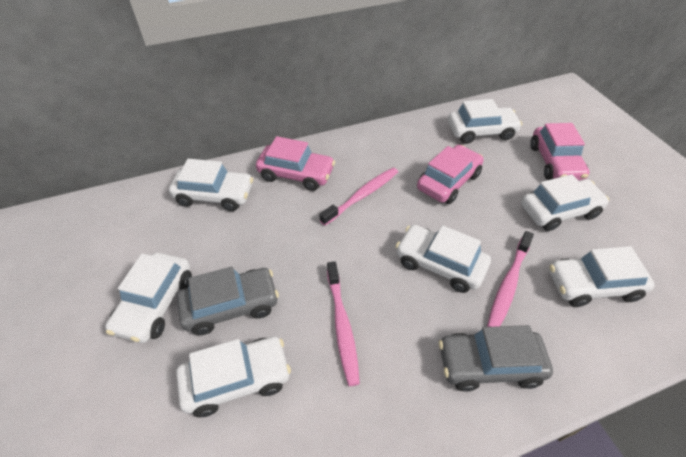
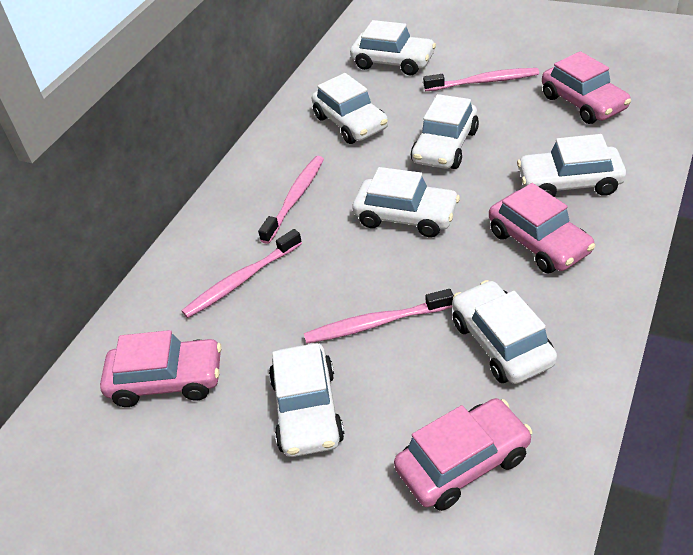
grey car: [177,267,279,335] [439,325,553,392] = 2 -> none = 0
pink car: [256,136,335,191] [417,145,484,204] [530,123,589,181] = 3 -> [100,330,222,407] [394,398,532,511] [489,183,595,273] [542,51,631,124] = 4
pink toothbrush: [319,168,398,226] [327,261,360,386] [487,231,534,327] = 3 -> [182,229,302,318] [258,156,324,244] [304,289,454,344] [423,68,539,91] = 4

